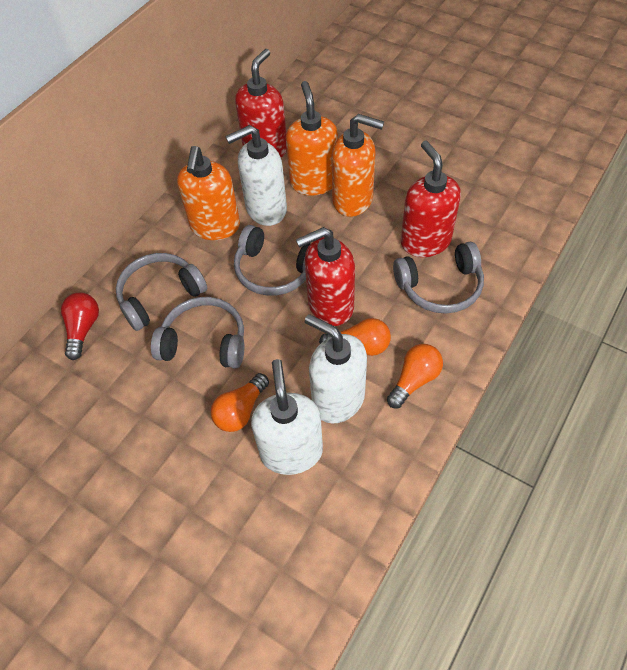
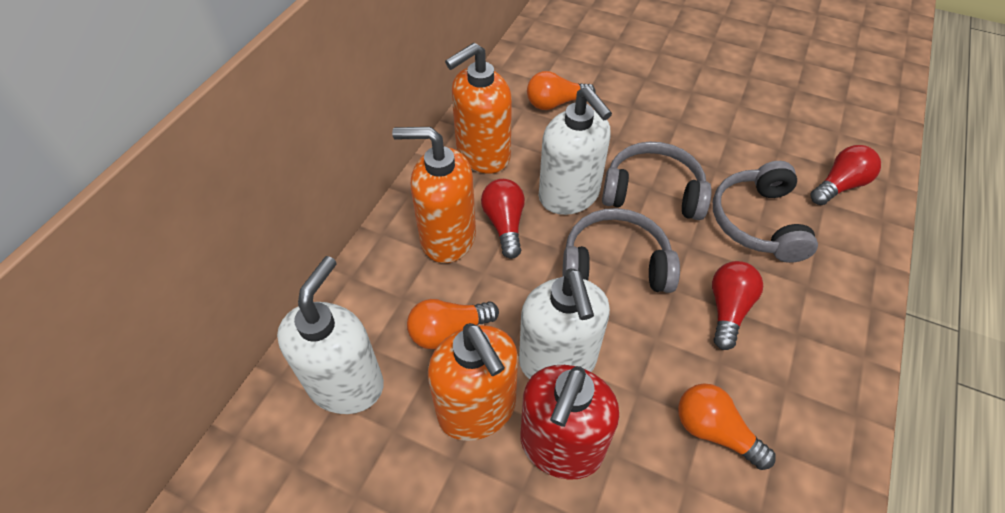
grey headphones: [116,253,207,331] [151,297,244,369] [234,225,311,296] [393,242,484,314] = 4 -> [563,208,680,293] [602,142,712,220] [713,161,818,263] = 3
red light bulb: [61,293,99,360] = 1 -> [481,179,525,259] [712,261,763,350] [810,145,881,205] = 3
red soap dispenser: [235,49,287,157] [296,227,355,326] [401,141,461,257] = 3 -> [521,365,619,480] = 1

